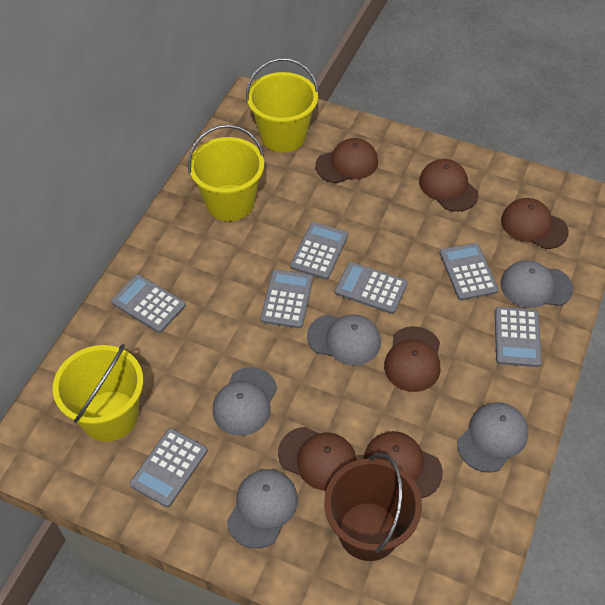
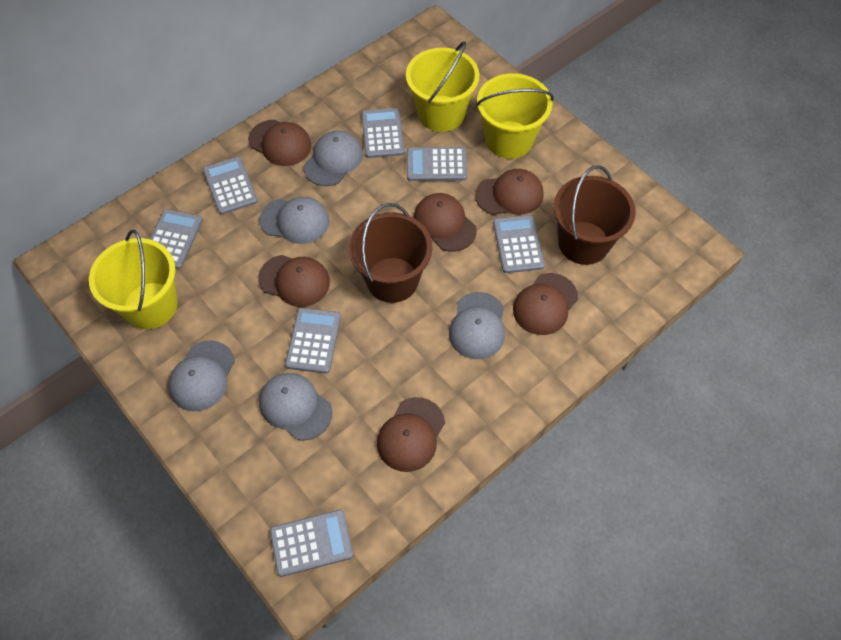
brown bucket: [324,453,422,561] = 1 -> [349,203,432,303] [554,165,636,265] = 2

